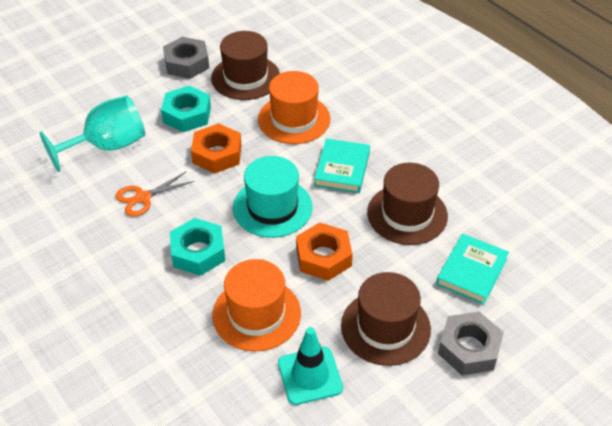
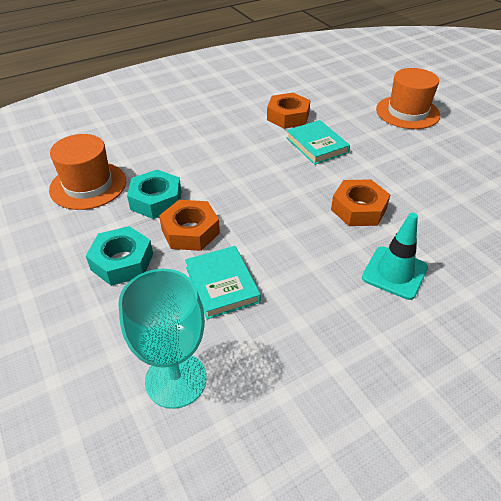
brown hat: [211,31,280,100] [341,272,431,366] [367,163,448,245] = 3 -> none = 0
grey nut: [163,37,209,79] [438,312,504,375] = 2 -> none = 0
orange nut: [191,123,242,174] [296,222,353,281] = 2 -> [159,200,220,251] [267,93,310,129] [331,180,390,226] = 3
orange scissors: [116,172,194,217] = 1 -> none = 0
turquoise hat: [233,156,313,238] = 1 -> none = 0

